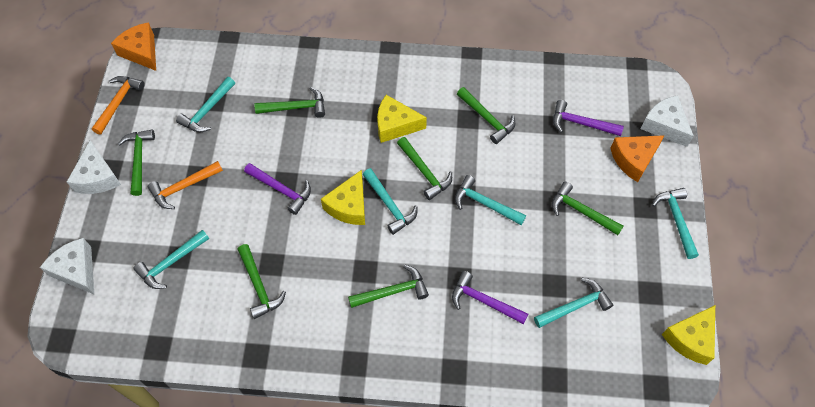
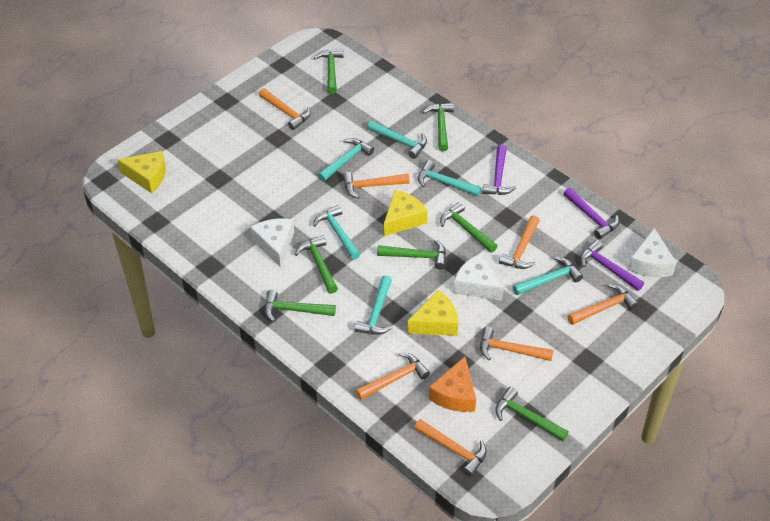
orange cheese: [111,22,156,71] [610,135,665,182] = 2 -> [429,357,476,412] = 1
orange hammer: [92,76,145,135] [148,161,223,209] = 2 -> [259,88,311,130] [343,172,410,198] [356,353,430,400] [414,419,487,477] [480,327,553,361] [499,215,540,269] [567,284,638,325] = 7

